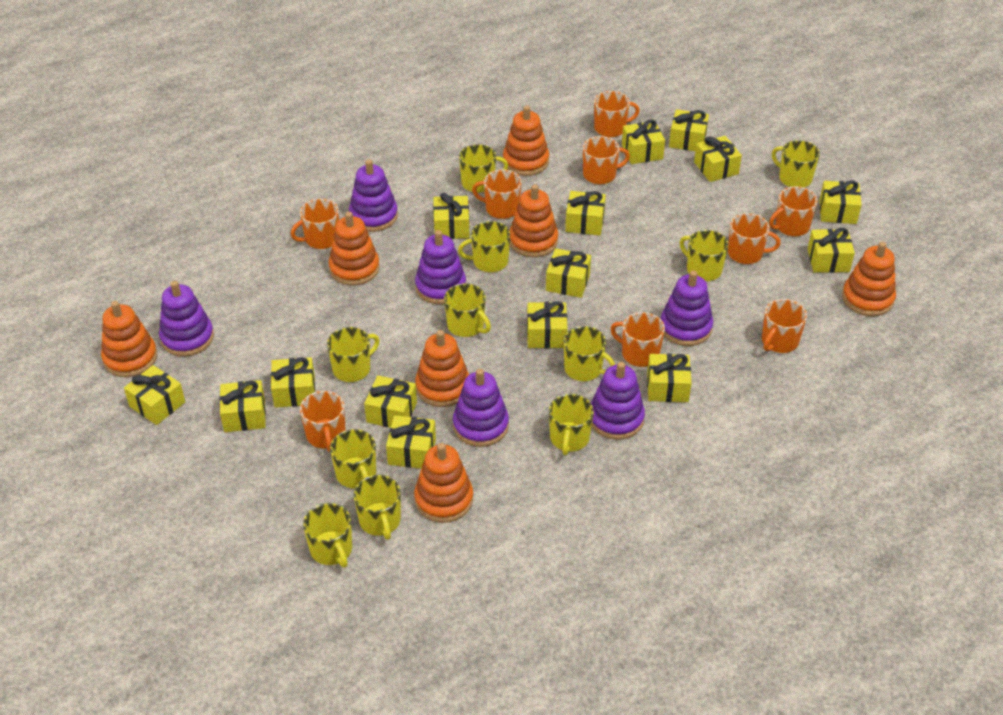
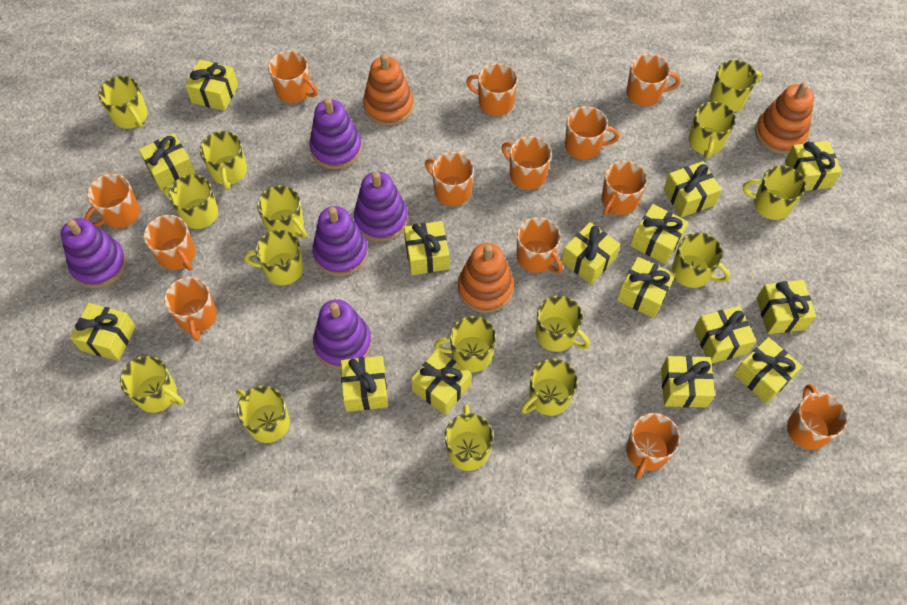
orange mug: [291,199,339,249] [300,391,346,452] [472,169,522,219] [583,136,630,184] [594,91,640,137] [610,312,665,367] [728,213,781,264] [762,299,807,353] [769,186,818,236] = 9 -> [85,174,140,228] [144,215,195,271] [164,277,217,341] [268,51,318,103] [425,152,474,206] [466,63,518,116] [501,136,552,190] [517,217,563,273] [565,106,619,160] [602,161,647,216] [626,54,680,106] [626,413,680,480] [787,384,848,450] = 13
orange stacking toy: [101,301,157,377] [329,212,379,286] [414,443,473,523] [415,330,469,407] [503,105,549,176] [510,184,558,257] [842,242,896,316] = 7 -> [363,54,414,126] [458,243,514,313] [755,82,814,154] = 3
purple stacking toy: [159,281,214,357] [349,159,398,232] [415,230,466,304] [453,369,509,447] [591,362,645,440] [661,270,713,346] = 6 -> [61,218,127,288] [309,98,362,169] [313,206,368,276] [313,299,372,369] [354,171,408,242] = 5
yellow mug: [303,503,352,568] [327,327,379,382] [330,429,376,488] [353,475,401,540] [444,283,491,337] [458,221,510,272] [459,144,508,193] [549,394,594,455] [564,326,615,381] [680,230,728,281] [772,140,820,187] = 11 -> [98,76,148,129] [120,356,184,413] [163,174,218,229] [200,131,247,190] [236,385,290,443] [244,230,303,285] [257,185,307,238] [434,316,496,372] [445,404,494,471] [521,359,578,416] [536,295,590,352] [672,232,730,288] [688,101,736,159] [710,60,761,112] [743,165,806,220] = 15

